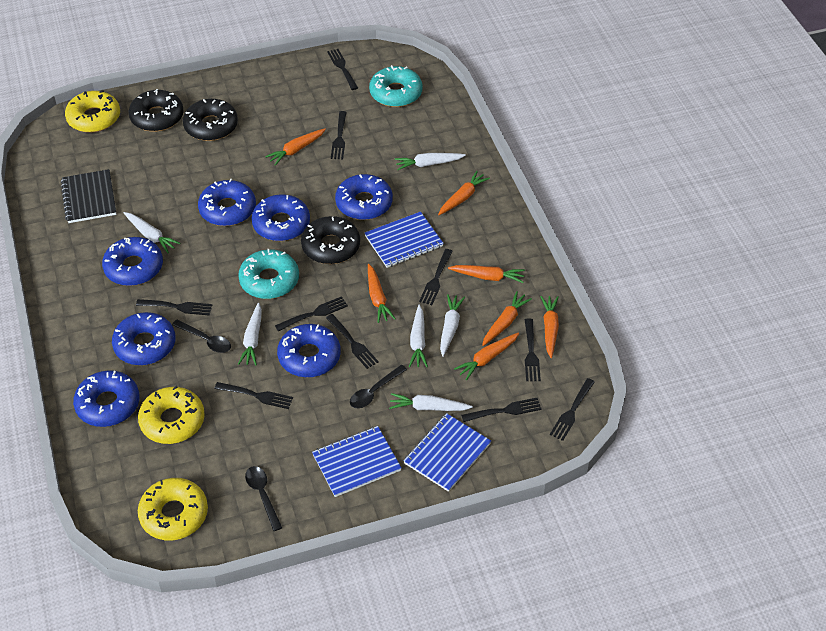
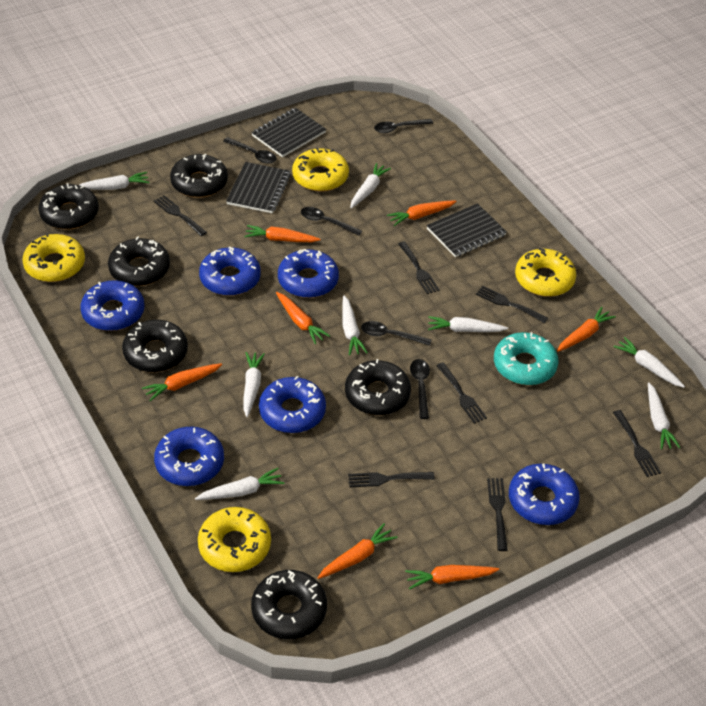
black donut: [129,89,184,132] [183,99,238,141] [301,216,360,264] = 3 -> [38,183,99,230] [108,236,170,286] [122,320,188,372] [170,154,228,198] [251,570,327,639] [345,359,411,415] = 6
black fork: [136,299,212,316] [214,382,293,409] [275,296,348,331] [326,314,379,369] [327,49,358,90] [331,111,347,159] [419,249,453,305] [461,398,542,422] [524,318,541,381] [550,378,595,441] = 10 -> [154,195,207,236] [348,472,435,487] [398,241,440,294] [436,362,487,424] [476,286,548,323] [487,478,508,551] [613,410,661,477] = 7
black notebook: [61,169,116,223] = 1 -> [226,162,291,213] [251,108,326,157] [427,203,507,257] = 3
black spoon: [172,319,231,353] [245,466,282,531] [350,365,407,408] = 3 -> [223,137,276,164] [301,207,362,236] [361,321,431,346] [374,119,433,133] [410,359,430,419] = 5
blue donut: [73,370,140,427] [102,237,163,286] [112,312,176,365] [198,179,256,226] [252,195,310,241] [277,324,341,377] [335,174,393,220] = 7 -> [81,280,145,331] [154,426,224,486] [199,247,261,296] [259,376,326,433] [278,249,339,298] [509,463,580,525] = 6
blue notebook: [312,426,401,497] [365,212,444,268] [403,413,491,492] = 3 -> none = 0
turquoise donut: [238,249,299,299] [369,65,423,107] = 2 -> [494,332,559,385] = 1
white carrot: [124,212,180,253] [238,303,262,366] [389,393,473,411] [395,153,466,170] [409,304,428,367] [440,294,465,357] = 6 -> [80,172,149,190] [195,468,284,500] [243,352,265,417] [343,295,368,355] [350,163,391,208] [428,316,508,332] [613,337,685,388] [648,382,681,450] = 8
yellow donut: [65,90,120,133] [138,386,205,444] [138,478,208,540] = 3 -> [22,233,85,282] [198,507,271,572] [292,147,349,192] [515,248,576,297] = 4

